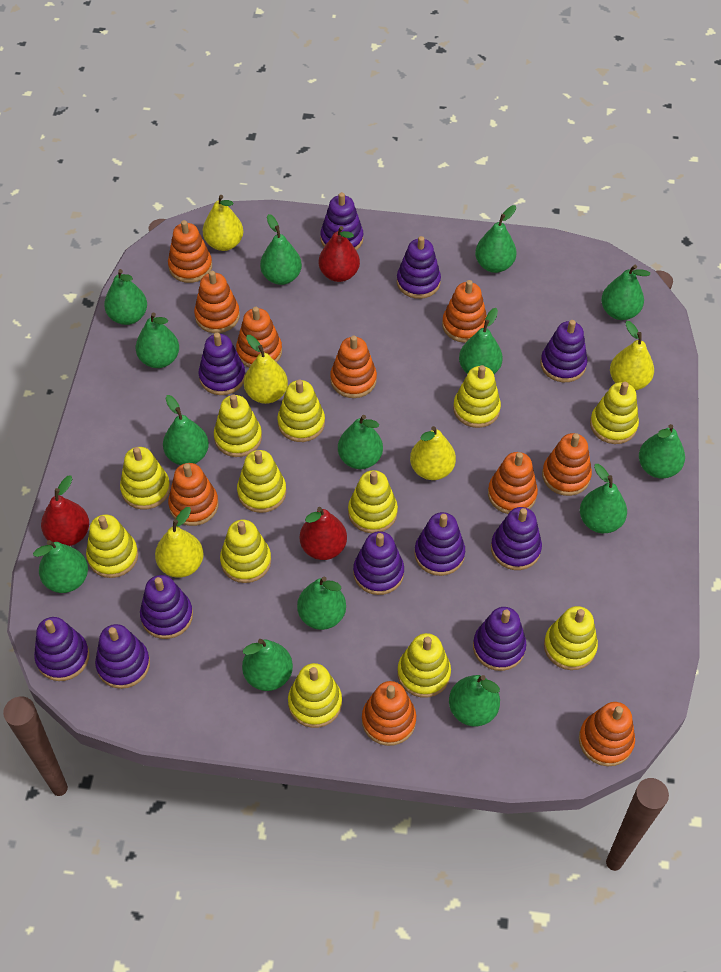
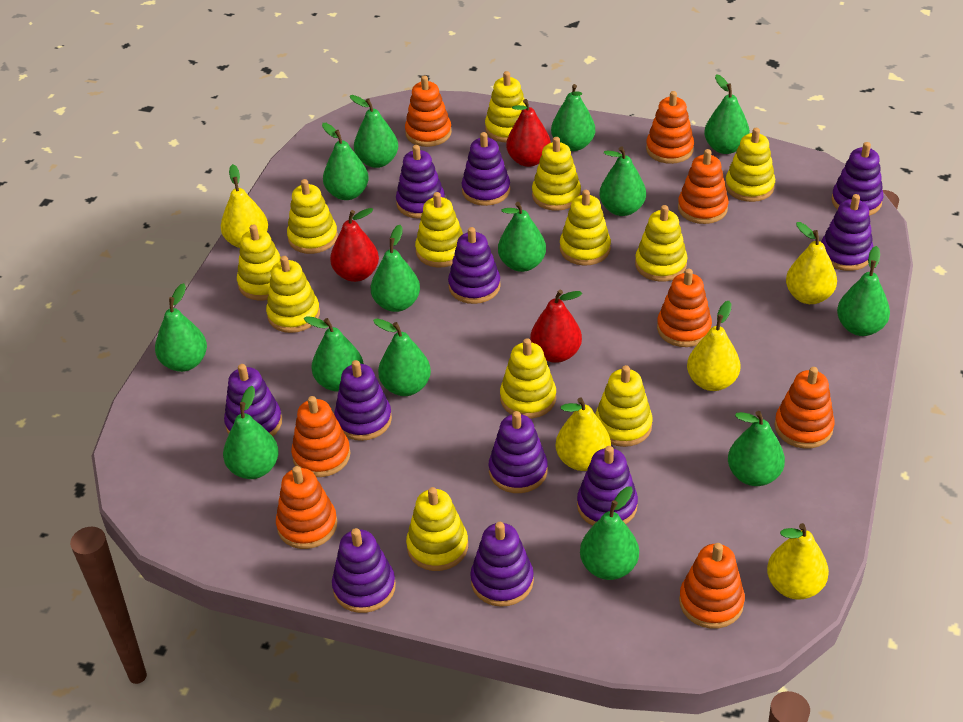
orange stacking toy: [168,220,212,283] [168,463,219,526] [194,271,240,333] [236,307,282,368] [330,336,377,398] [362,681,416,746] [442,280,487,343] [488,452,538,514] [542,433,592,496] [579,702,635,766] = 10 -> [276,466,337,549] [291,396,350,477] [405,75,452,147] [646,91,694,164] [657,268,712,347] [678,149,728,224] [679,543,745,629] [775,367,835,449] = 8

